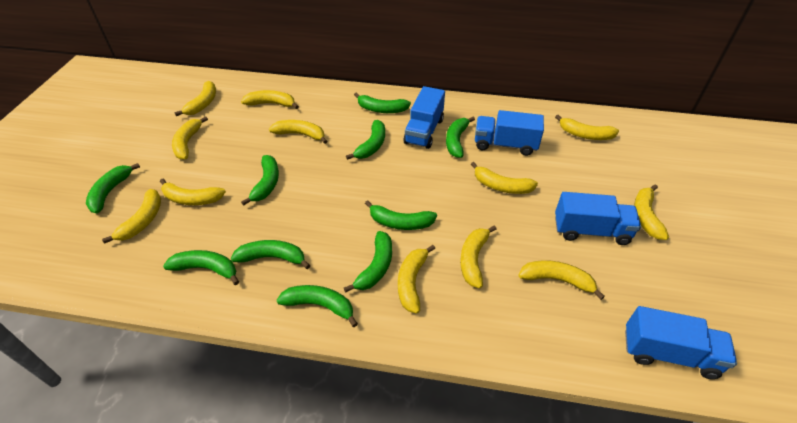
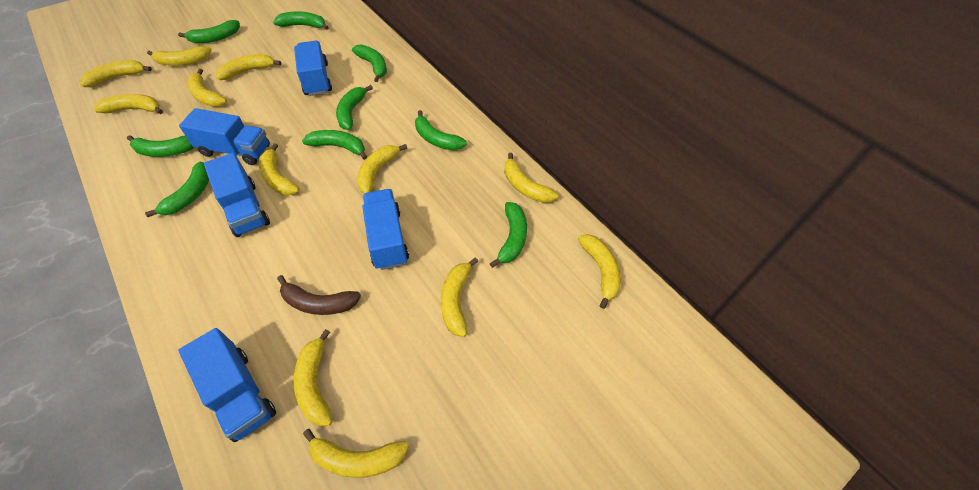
blue truck: [404,86,445,149] [475,110,544,156] [555,192,641,245] [625,306,737,379] = 4 -> [178,328,276,442] [179,108,270,165] [204,153,270,237] [294,40,332,96] [362,189,409,270] = 5
brown banana: none = 0 -> [277,275,361,315] = 1
green banana: [86,163,140,213] [163,250,239,285] [231,240,311,269] [241,155,279,205] [277,285,358,327] [344,231,392,293] [346,120,385,160] [354,92,411,113] [365,200,437,230] [446,117,475,158] = 10 -> [127,135,195,157] [145,162,209,217] [178,20,240,43] [273,11,329,30] [302,130,367,160] [336,85,373,130] [352,44,387,82] [415,110,467,150] [490,202,527,268] = 9

